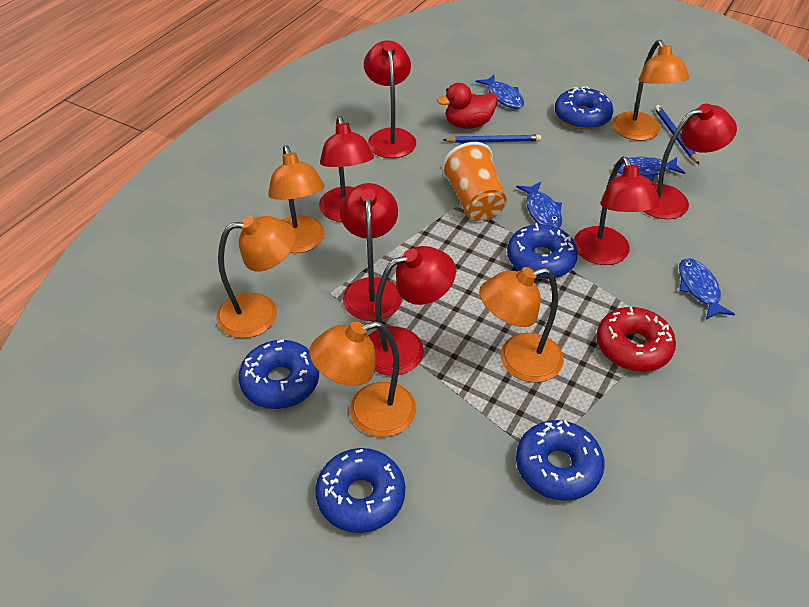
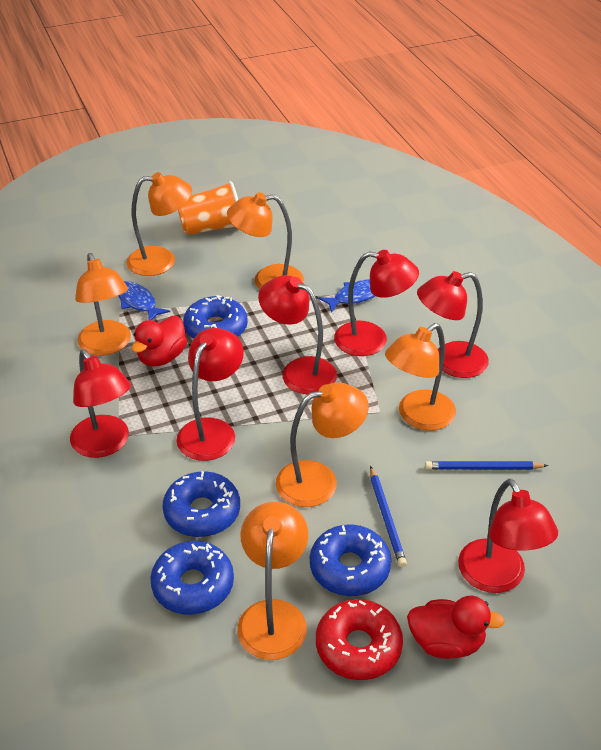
blue donut: [238,339,319,409] [315,448,405,533] [507,224,578,279] [516,420,605,501] [555,86,613,130] = 5 -> [150,541,234,615] [162,471,240,537] [183,295,248,339] [310,524,391,596] = 4
blue fish: [476,75,524,109] [516,182,562,228] [614,157,685,181] [679,258,735,319] = 4 -> [118,281,170,320] [318,279,375,313] = 2
orange lamp: [216,216,296,338] [268,145,325,253] [309,321,416,437] [479,267,564,383] [612,40,690,141] = 5 -> [75,253,131,356] [127,172,192,276] [227,192,304,289] [237,502,308,660] [276,382,369,507] [385,323,456,431] = 6
red duck: [437,83,498,129] = 1 -> [132,316,187,366] [407,596,505,659] = 2

